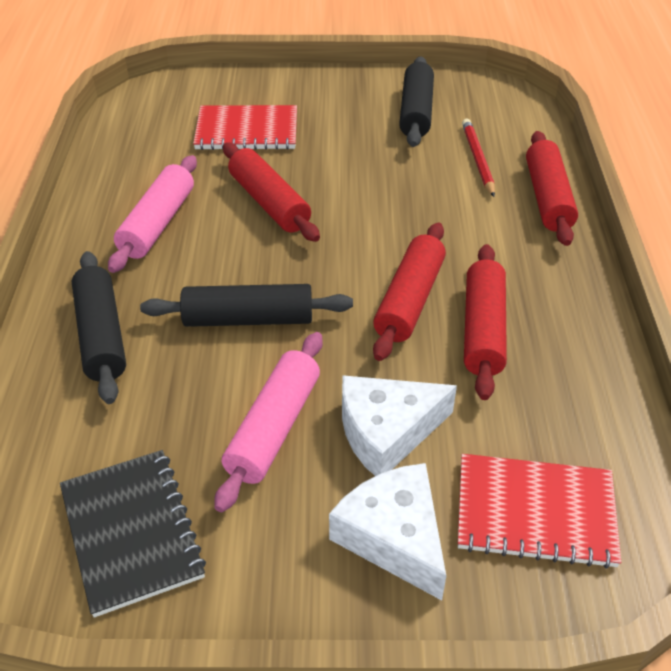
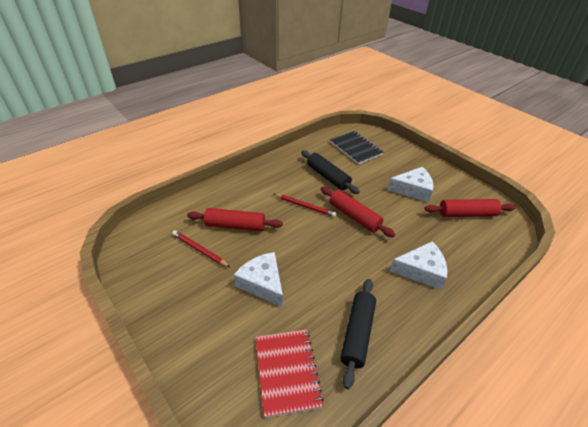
black rolling pin: [72,251,126,404] [140,284,353,327] [399,56,434,147] = 3 -> [301,150,360,194] [340,279,376,389] = 2
pink rolling pin: [108,155,197,273] [214,332,323,512] = 2 -> none = 0
red notebook: [193,105,297,150] [458,454,621,569] = 2 -> [256,329,324,418] = 1
red pencil: [462,118,495,197] = 1 -> [172,230,230,267] [274,194,336,217] = 2
red rolling pin: [223,143,320,242] [373,223,446,361] [464,244,507,400] [526,131,578,246] = 4 -> [187,208,283,231] [321,187,395,237] [425,199,516,217] = 3
white cheese: [329,463,446,600] [342,375,457,476] = 2 -> [234,252,283,307] [387,167,433,202] [390,241,448,290] = 3

